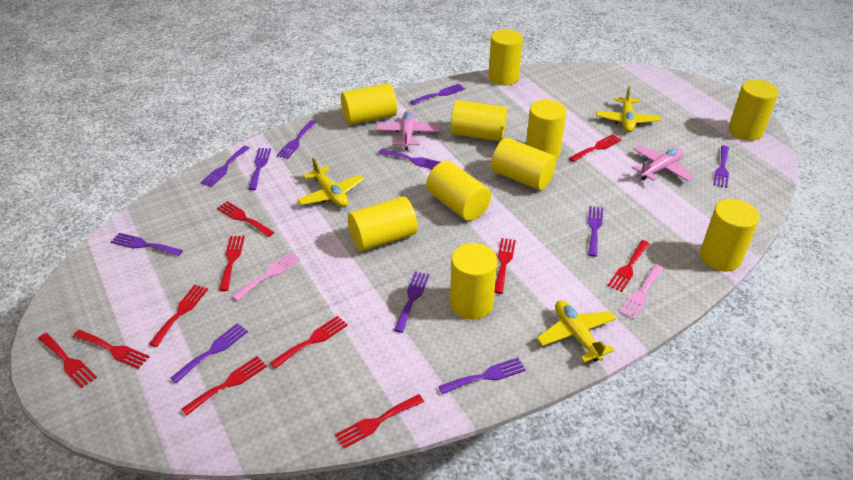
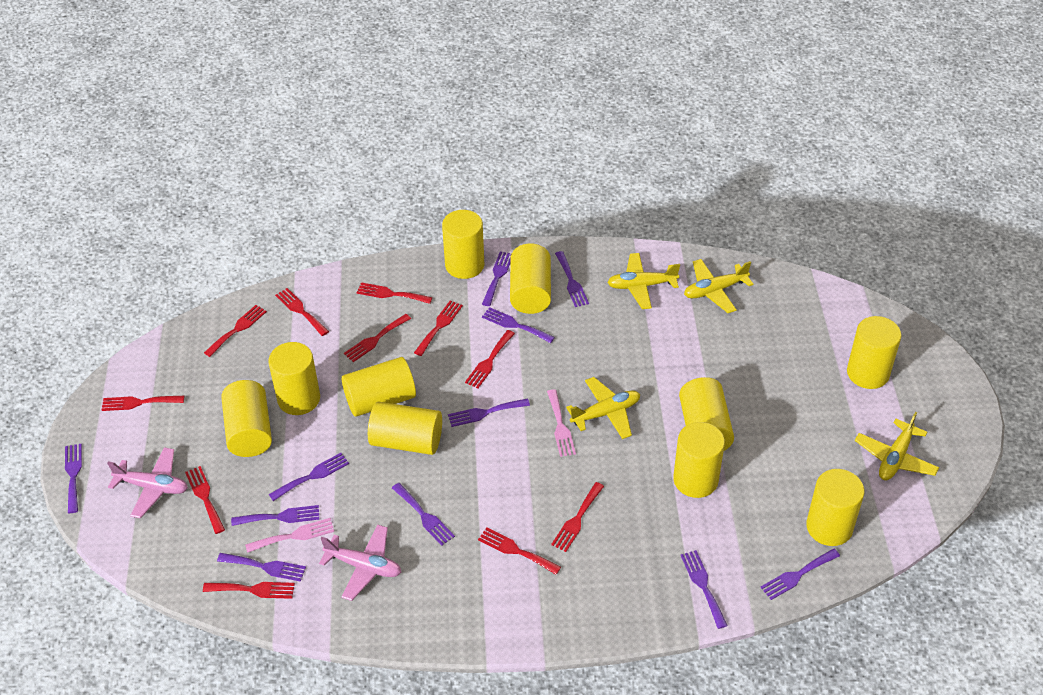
yellow plane: [297,157,364,207] [537,300,616,362] [596,86,661,133] = 3 -> [566,377,640,439] [607,253,680,309] [684,259,753,313] [855,412,939,480] = 4

